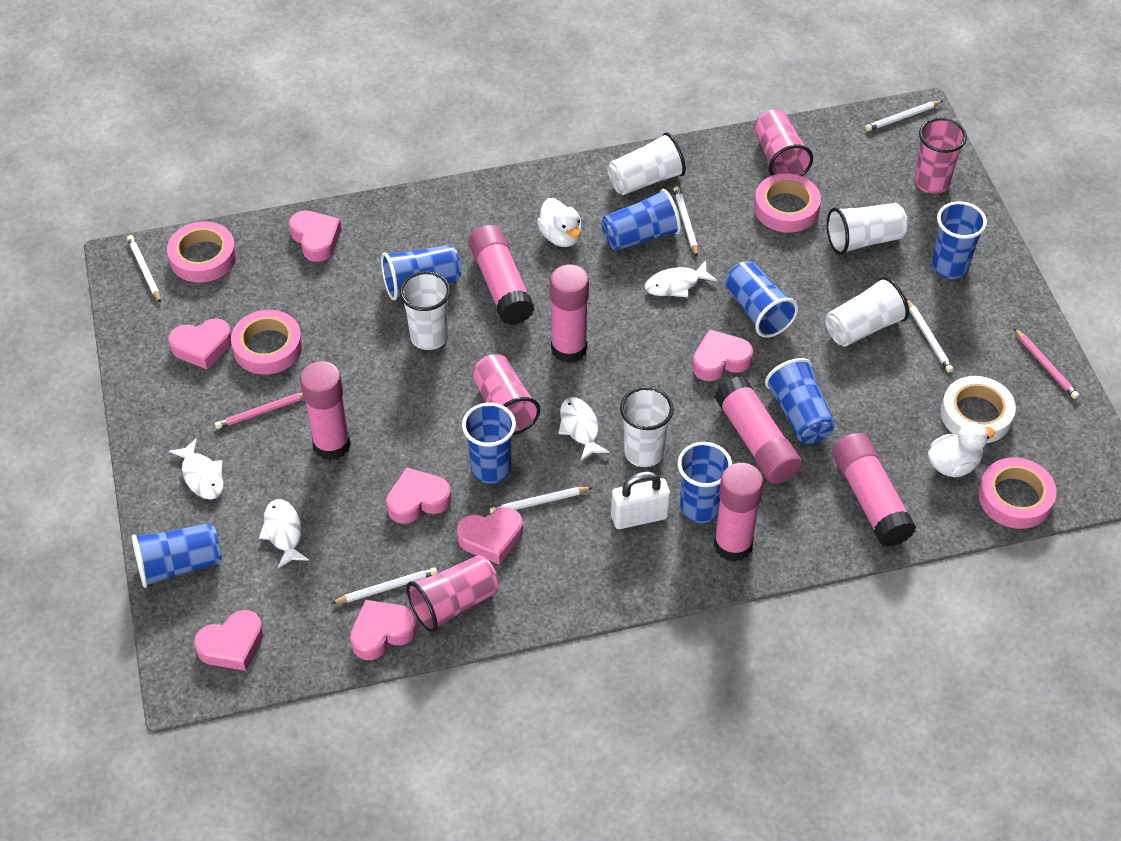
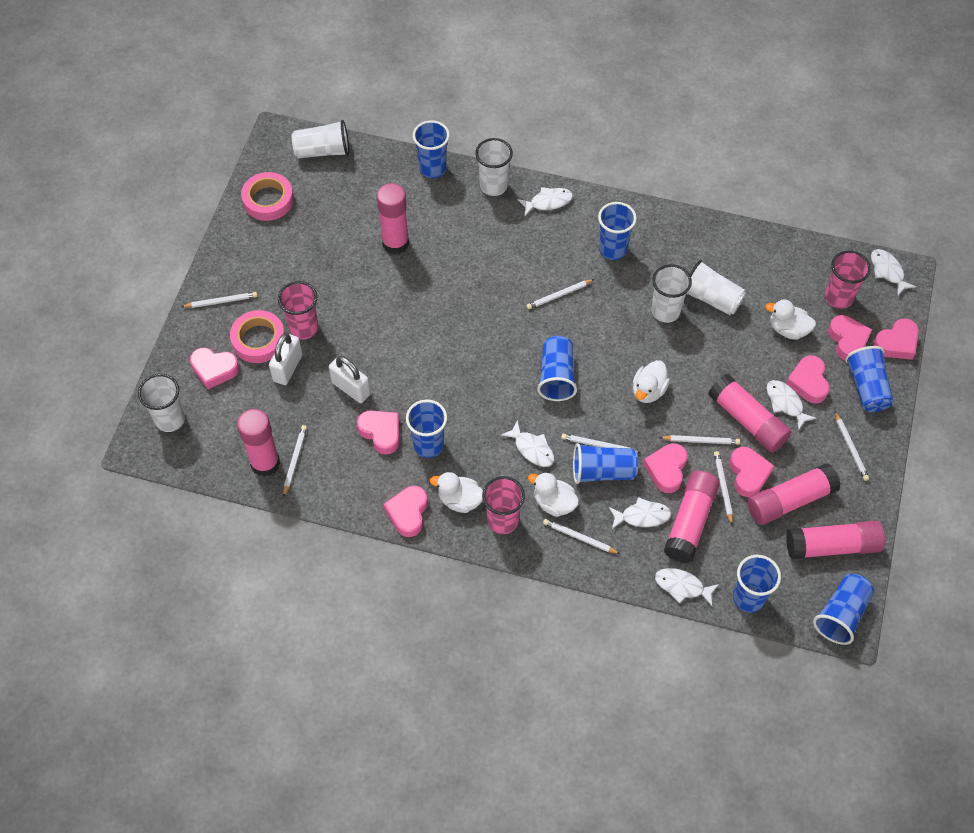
pink cup: [407,555,499,632] [472,354,540,435] [754,109,813,176] [914,118,967,194] = 4 -> [278,281,318,339] [482,476,525,534] [825,250,871,309] = 3
pink heart: [168,318,231,369] [194,610,264,671] [289,211,341,262] [350,600,417,660] [386,468,451,524] [457,507,523,565] [692,329,753,381] = 7 -> [190,348,239,389] [357,410,399,454] [384,486,428,537] [643,443,687,493] [729,447,774,497] [786,355,830,404] [828,315,872,360] [873,318,919,360] = 8
pink pencil: [215,393,303,429] [1014,328,1079,399] = 2 -> none = 0
pink tape: [167,221,236,283] [231,310,303,375] [754,173,821,233] [978,457,1056,529] = 4 -> [230,310,285,363] [241,172,294,221] = 2
white duck: [537,198,582,247] [928,422,995,477] = 2 -> [430,472,483,513] [528,472,579,517] [633,360,670,403] [765,299,816,340] = 4
white fish: [169,438,224,500] [259,499,309,569] [558,397,610,461] [645,260,717,298] = 4 -> [501,420,554,467] [518,187,573,216] [609,497,671,529] [655,568,719,606] [766,380,817,430] [871,249,916,295] = 6
white padlock: [611,471,670,529] = 1 -> [269,333,303,385] [329,356,370,403] = 2
white pencil: [127,235,161,303] [332,567,437,604] [490,487,593,513] [673,186,698,257] [865,101,943,131] [906,298,953,373] = 6 -> [181,292,257,308] [283,425,307,497] [526,279,595,310] [543,519,620,554] [561,434,640,454] [659,435,740,445] [714,451,733,525] [835,412,869,481] = 8
white tape: [941,376,1016,443] = 1 -> none = 0

